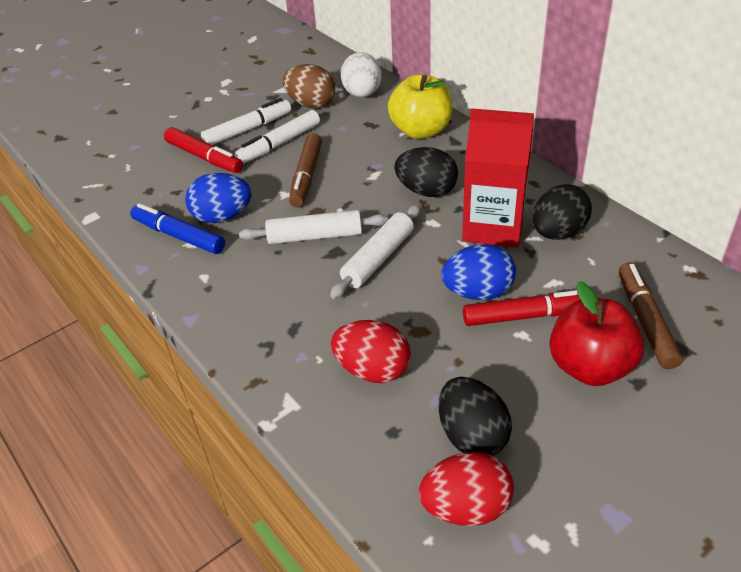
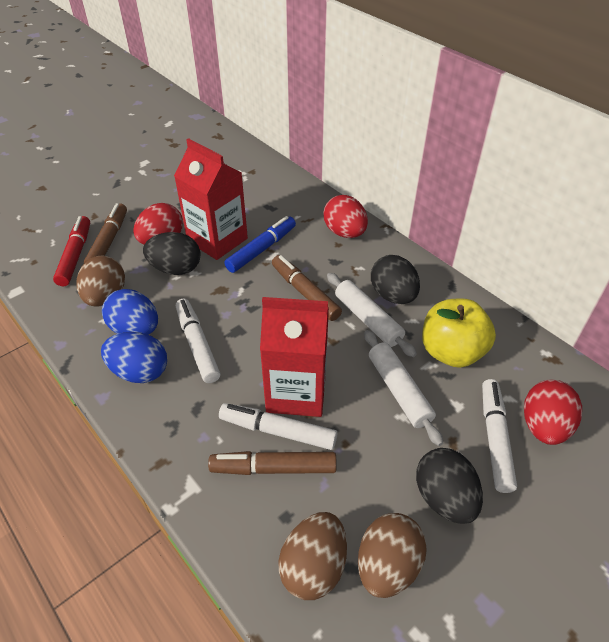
brown egg: [283,64,335,108] = 1 -> [76,256,125,307] [279,512,347,600] [358,513,427,598] = 3
brown marker: [289,133,322,207] [619,263,683,369] = 2 -> [84,203,127,263] [208,451,337,475] [272,255,342,321] = 3
red apple: [549,281,645,386] = 1 -> none = 0
red carton: [462,108,534,247] = 1 -> [174,138,248,260] [260,297,329,417] = 2
red egg: [331,320,411,383] [419,452,514,526] = 2 -> [133,203,183,244] [323,195,368,238] [524,380,582,445] = 3
red marker: [164,127,243,173] [463,290,580,326] = 2 -> [53,216,90,286] = 1
white egg: [341,52,382,98] = 1 -> none = 0
white marker: [201,98,291,145] [234,110,320,164] = 2 -> [176,298,220,383] [219,403,337,450] [482,379,517,493] = 3

